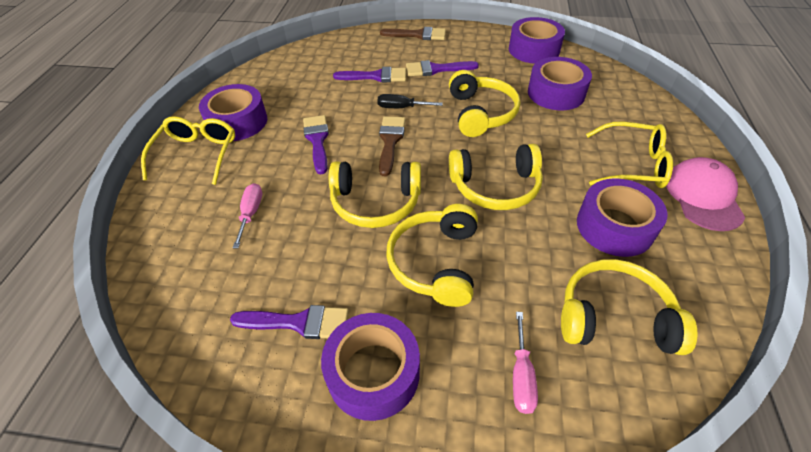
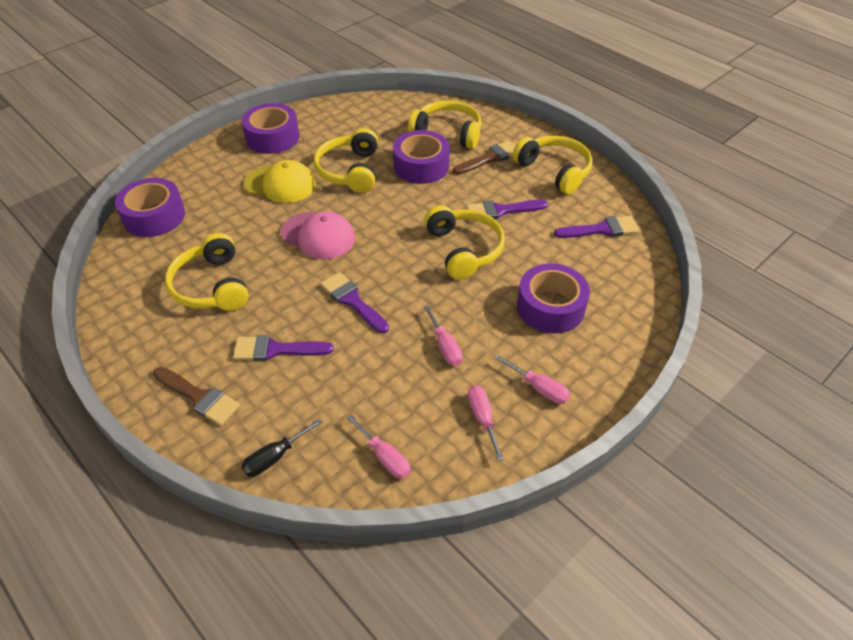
pink screwdriver: [233,183,262,248] [513,312,538,414] = 2 -> [347,415,411,479] [424,305,463,366] [468,385,504,462] [496,355,570,404] = 4
purple tape: [199,84,267,141] [321,313,420,421] [509,17,565,64] [528,57,592,110] [577,178,667,257] = 5 -> [115,178,185,237] [241,103,300,154] [393,130,450,184] [517,263,590,334] = 4
yellow cap: none = 0 -> [244,160,315,203] = 1
yellow glasses: [141,116,235,185] [586,122,673,188] = 2 -> none = 0

